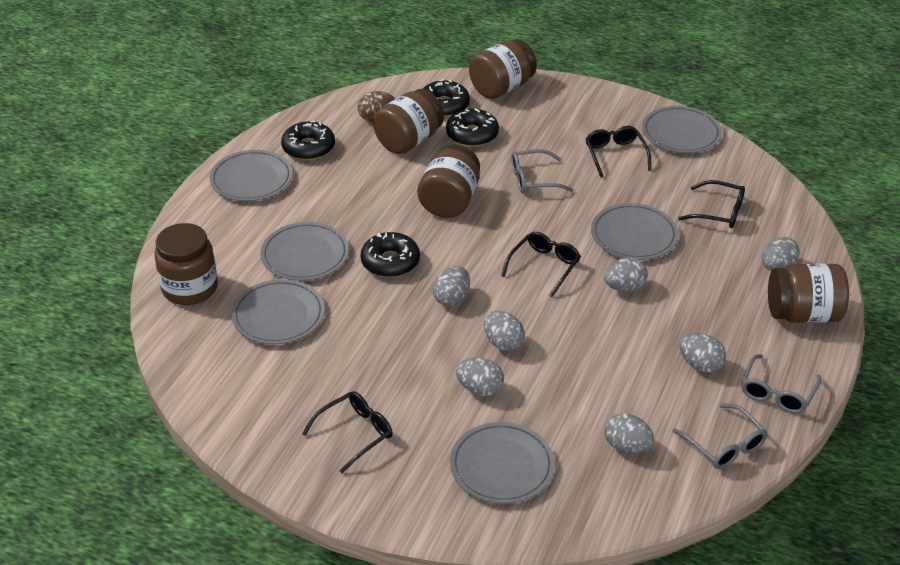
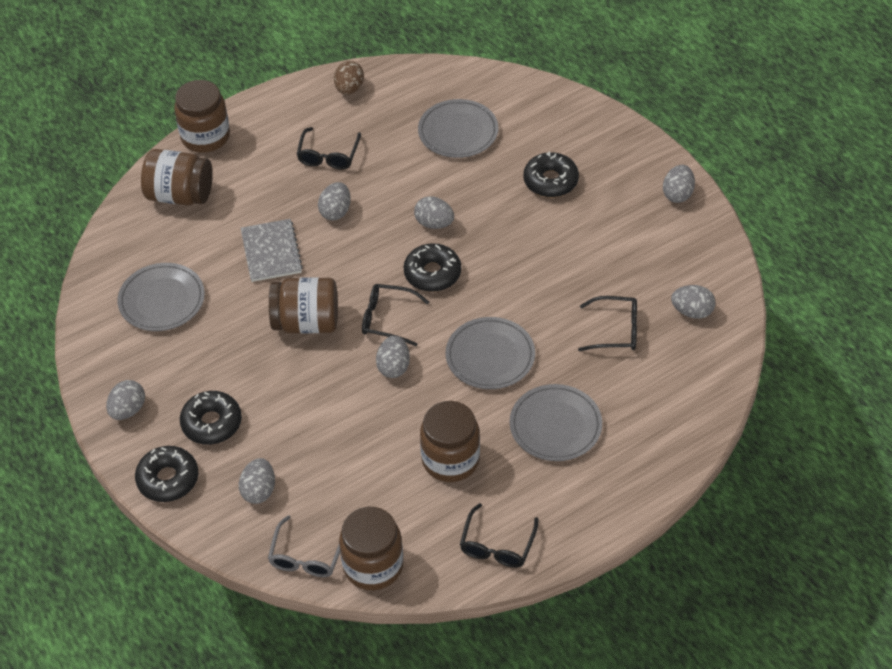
grey glasses: [511,149,573,193] [672,404,767,469] [741,354,822,414] = 3 -> [268,515,340,577] = 1
grey notebook: none = 0 -> [241,219,303,282] = 1
grey plate: [210,150,293,201] [231,279,325,344] [260,222,349,281] [450,422,554,504] [591,203,678,260] [642,106,722,153] = 6 -> [117,263,205,331] [418,99,498,158] [446,317,535,389] [510,384,602,461] = 4

